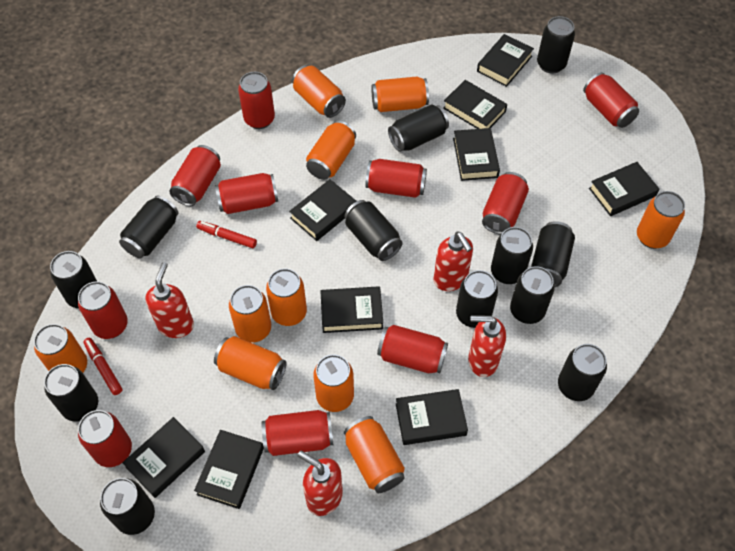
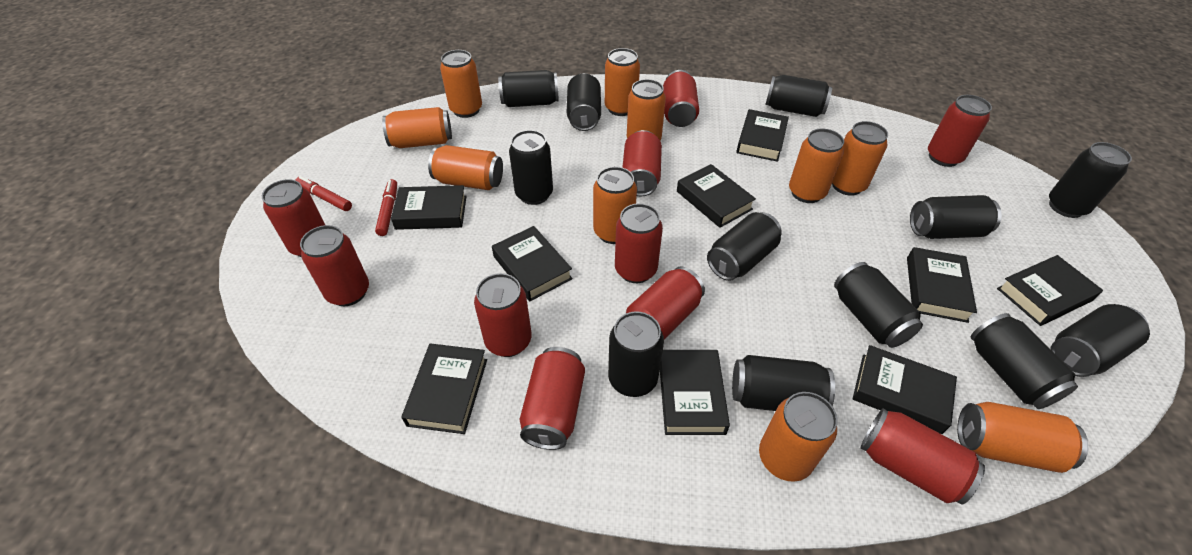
red soap dispenser: [145,262,194,338] [298,450,343,516] [433,232,473,291] [468,315,506,377] = 4 -> none = 0

